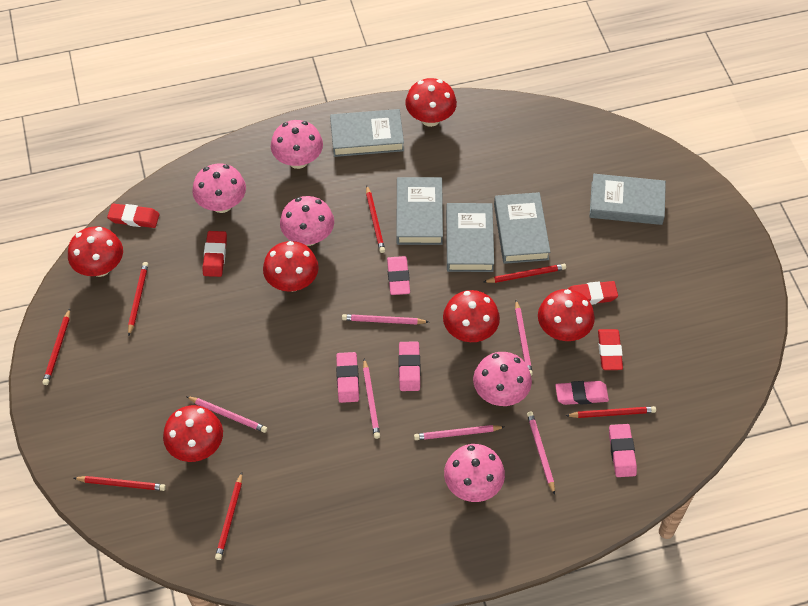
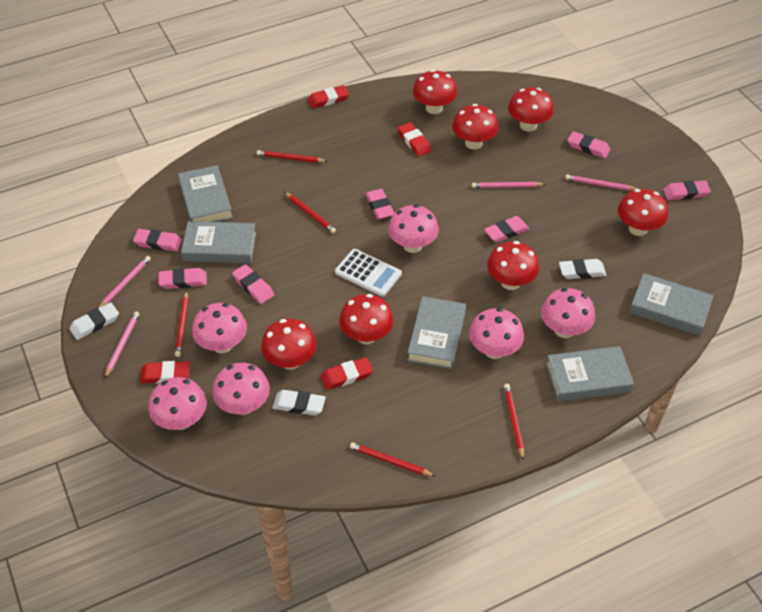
pink eraser: [336,352,359,403] [387,256,410,295] [398,342,420,391] [555,381,609,405] [609,424,637,477] = 5 -> [133,229,182,251] [159,268,207,289] [232,264,274,304] [365,189,394,219] [484,216,529,242] [567,131,611,158] [663,180,711,200] = 7
pink mushroom: [192,164,246,213] [271,120,323,169] [280,196,334,246] [444,444,505,502] [473,352,532,406] = 5 -> [149,377,207,430] [192,303,247,353] [212,363,270,415] [388,205,439,253] [469,308,524,359] [541,288,595,338] = 6
pink pencil: [186,396,267,433] [342,314,429,324] [363,359,380,439] [414,425,504,440] [515,300,533,376] [527,412,555,495] = 6 -> [98,256,151,308] [105,311,139,378] [472,182,546,188] [565,175,638,191] = 4
red mushroom: [68,226,123,277] [163,405,223,462] [263,241,319,292] [405,78,457,127] [443,290,500,342] [538,289,595,341] = 6 -> [261,319,317,370] [339,294,394,344] [413,70,458,114] [452,104,499,150] [487,241,539,290] [508,87,554,132] [618,189,668,236] = 7
red pencil: [42,308,70,385] [74,476,166,491] [128,262,148,336] [215,472,242,560] [366,185,385,253] [484,264,566,283] [565,406,656,418] = 7 -> [175,290,188,357] [257,150,327,163] [285,192,336,233] [350,442,435,476] [504,384,524,460] = 5
white calculator: none = 0 -> [335,249,402,297] = 1
white eraser: none = 0 -> [69,302,119,340] [272,390,326,416] [559,259,606,279] = 3

